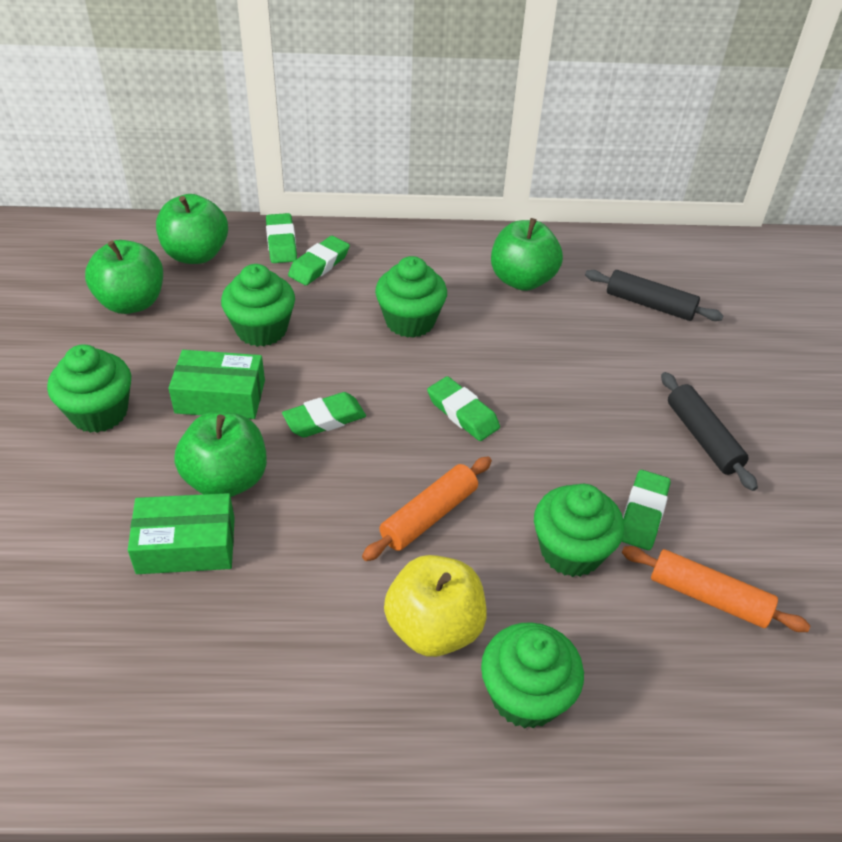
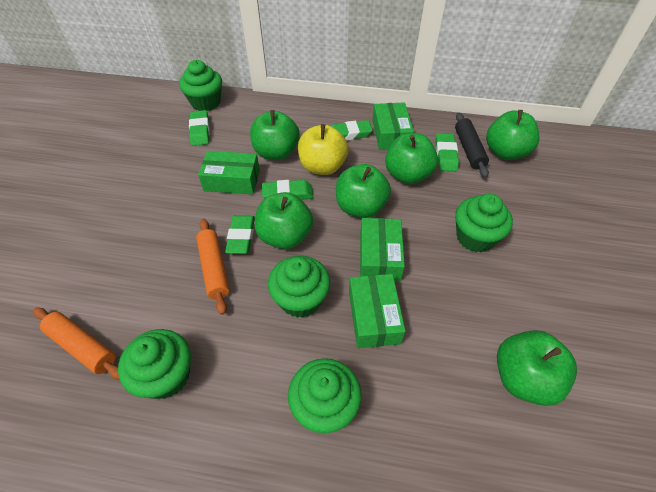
black rolling pin: [585,270,724,321] [661,372,758,491] = 2 -> [455,113,489,178] = 1
green apple: [85,240,163,314] [156,194,228,264] [174,412,267,497] [491,218,563,291] = 4 -> [250,110,300,160] [255,192,313,249] [336,164,391,218] [385,133,438,184] [486,110,539,160] [497,330,577,406] = 6
green box: [128,493,235,574] [169,350,265,419] = 2 -> [198,151,260,194] [349,274,406,348] [360,218,405,281] [372,102,414,150] = 4

